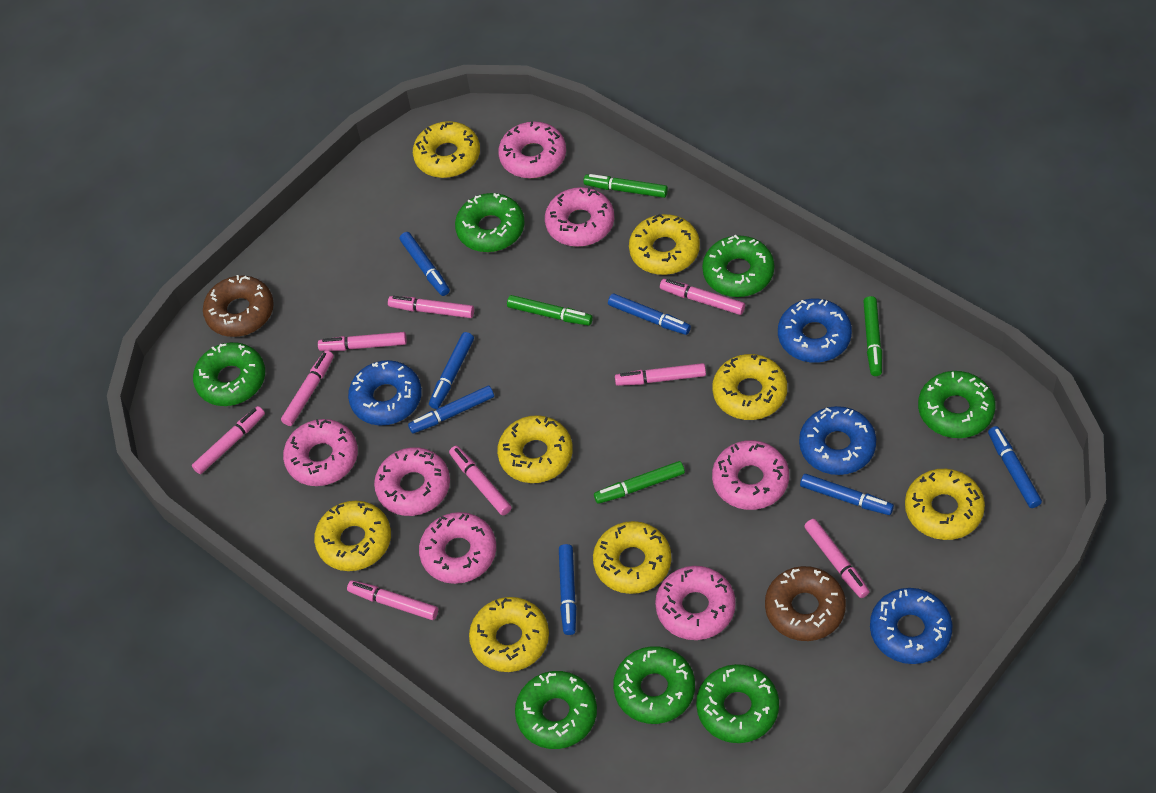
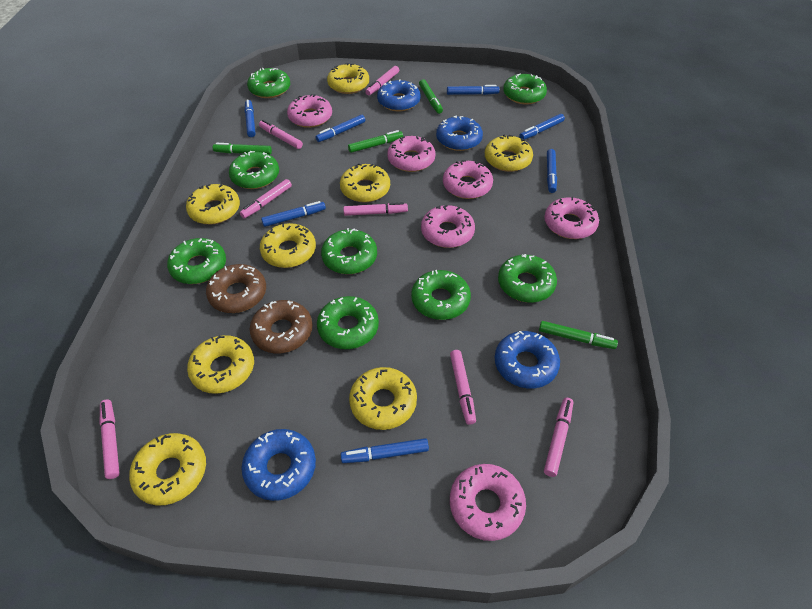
green donut: [193,342,265,406] [455,193,525,252] [515,671,597,749] [613,646,695,724] [696,664,779,743] [702,235,774,297] [918,371,995,438] = 7 -> [167,238,226,284] [229,151,279,189] [247,68,290,98] [317,296,379,349] [321,228,377,274] [411,270,471,320] [498,254,557,303] [503,74,547,104] = 8
pink donut: [283,419,358,486] [374,447,450,516] [419,512,496,584] [498,121,566,178] [545,187,614,247] [655,566,736,640] [712,440,789,510] = 7 -> [287,94,332,128] [387,136,435,172] [421,205,475,248] [443,160,493,199] [450,464,526,541] [544,197,599,239] = 6
pink marker: [192,406,265,474] [281,350,334,426] [318,332,407,351] [347,580,438,620] [388,296,474,318] [449,446,512,515] [615,363,706,386] [660,279,745,315] [804,519,870,598] = 9 -> [100,400,120,479] [240,179,292,218] [259,120,303,149] [343,202,408,216] [365,66,399,95] [450,350,476,425] [544,398,573,477] = 7

